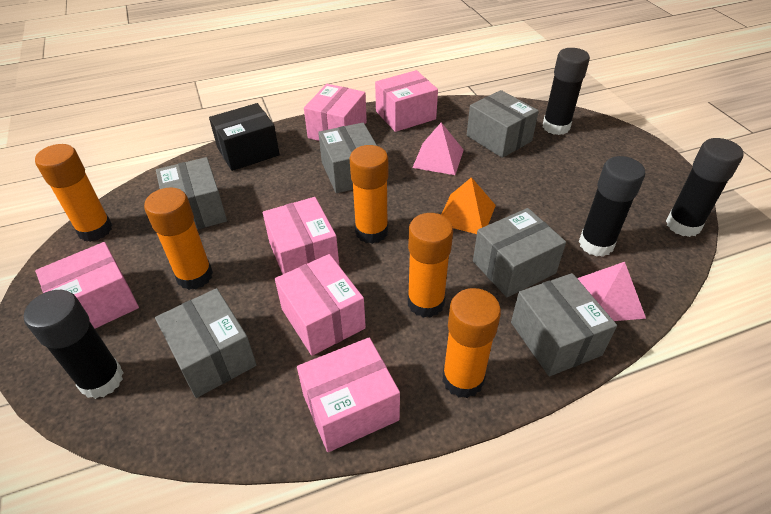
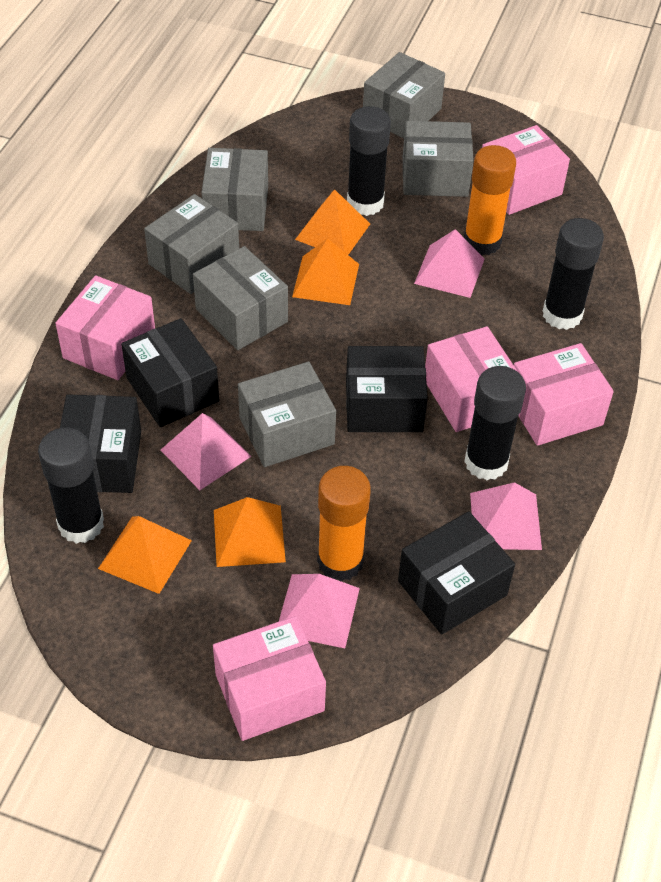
black box: [209,103,280,171] = 1 -> [60,394,141,493] [121,318,219,427] [346,346,428,432] [398,511,515,635] = 4
orange glue stick: [35,144,112,242] [144,188,213,290] [350,145,388,244] [407,213,453,318] [442,288,501,398] = 5 -> [317,466,371,581] [464,145,516,255] = 2
orange pyramid: [441,177,496,234] = 1 -> [98,516,192,594] [214,497,286,567] [292,238,359,305] [295,189,370,255] = 4
pink box: [35,242,139,328] [263,197,339,274] [275,254,366,356] [297,337,400,452] [304,84,367,141] [375,70,438,132] = 6 -> [55,275,155,380] [213,616,326,741] [425,326,519,432] [482,125,570,215] [514,343,614,446] = 5
pink pyramid: [412,123,464,175] [577,262,646,321] = 2 -> [161,413,252,490] [279,574,360,648] [414,229,485,298] [470,482,542,550] = 4

